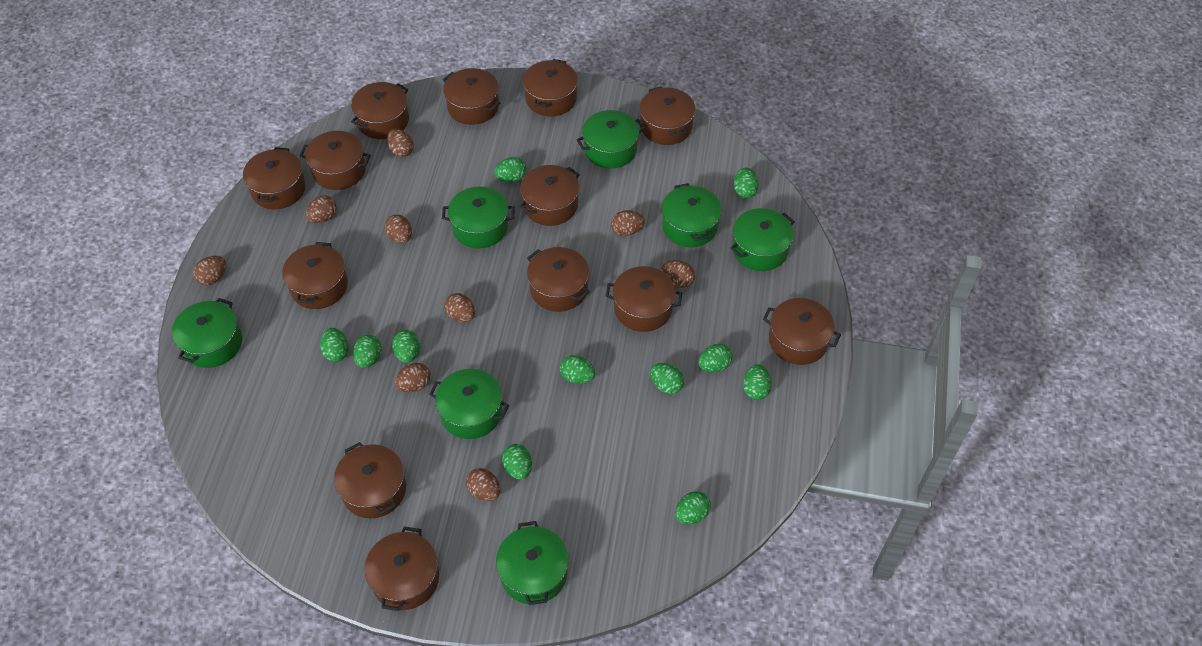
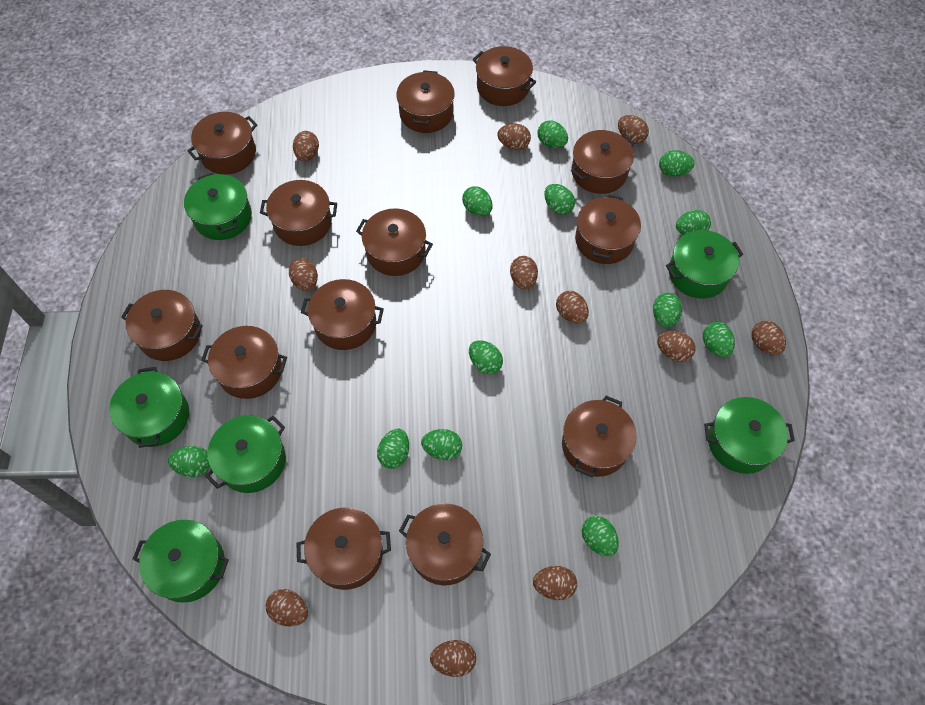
brown egg: [193,256,226,286] [306,195,337,223] [385,214,412,243] [387,129,414,157] [395,363,431,392] [444,293,475,322] [466,468,501,501] [611,210,645,236] [661,260,695,288] = 9 -> [265,589,308,626] [289,258,318,291] [293,131,319,161] [430,640,476,677] [497,124,531,150] [510,256,538,290] [533,566,577,600] [556,291,589,323] [618,115,649,144] [657,331,696,362] [751,321,786,355] = 11
green egg: [320,328,349,362] [353,335,382,368] [392,330,420,363] [494,157,527,182] [502,444,532,480] [560,355,595,384] [650,363,684,394] [675,491,711,524] [698,344,733,372] [734,168,759,199] [743,364,771,400] = 11 -> [168,446,210,477] [377,429,409,469] [421,429,462,460] [462,186,493,216] [469,340,503,374] [537,120,568,148] [544,184,575,215] [582,516,619,556] [653,293,682,328] [659,150,695,177] [676,210,711,235] [703,322,735,357] = 12
green pot: [172,298,242,368] [429,369,509,439] [442,186,515,248] [496,521,569,605] [576,110,645,169] [662,183,721,247] [730,208,794,271] = 7 -> [109,367,189,448] [133,520,229,603] [184,173,252,240] [205,415,286,493] [666,230,743,299] [704,397,795,474] = 6

